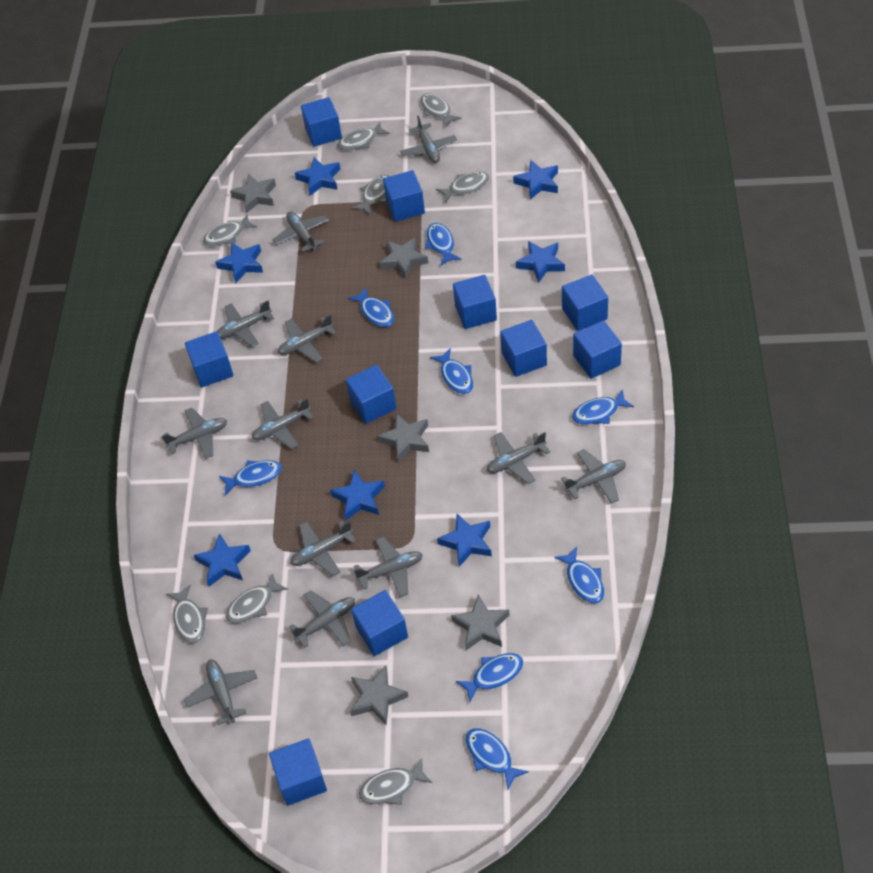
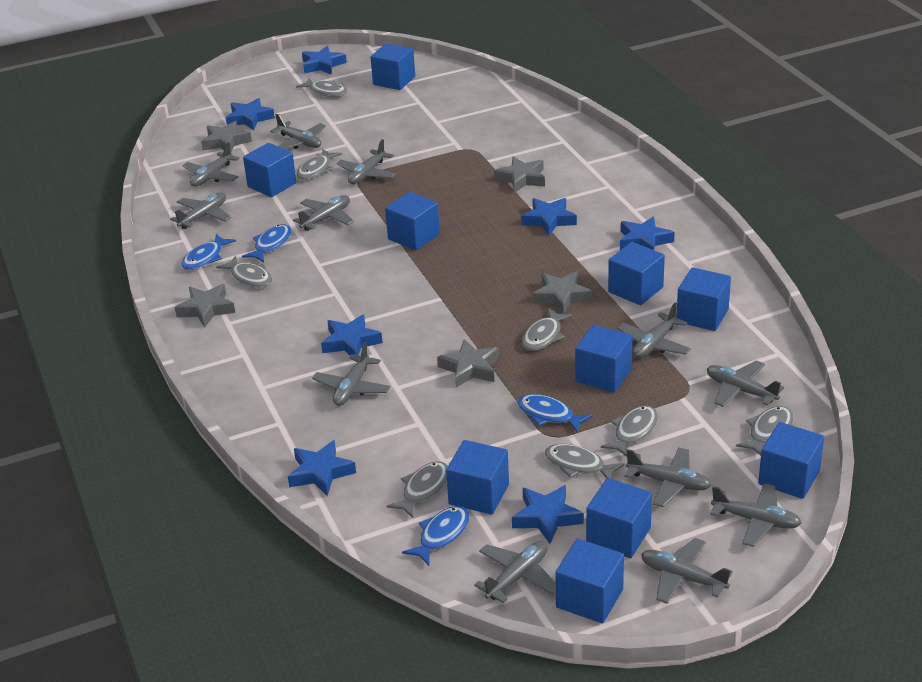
blue fish: [219,460,282,495] [348,288,394,327] [425,223,462,265] [430,348,473,394] [456,653,523,702] [466,728,529,790] [554,547,604,604] [572,389,634,424] = 8 -> [181,234,236,270] [242,224,291,262] [402,506,470,566] [518,394,593,433] = 4

